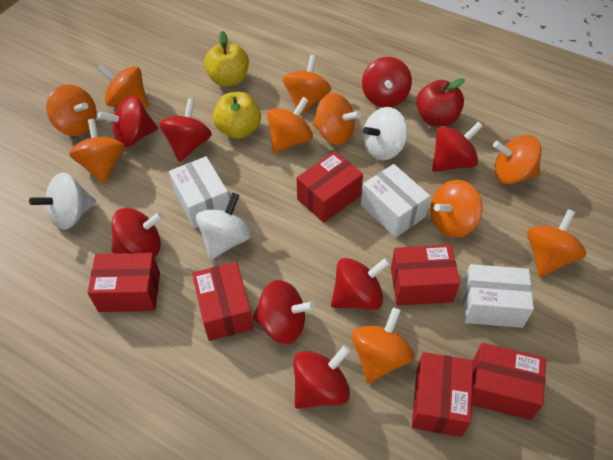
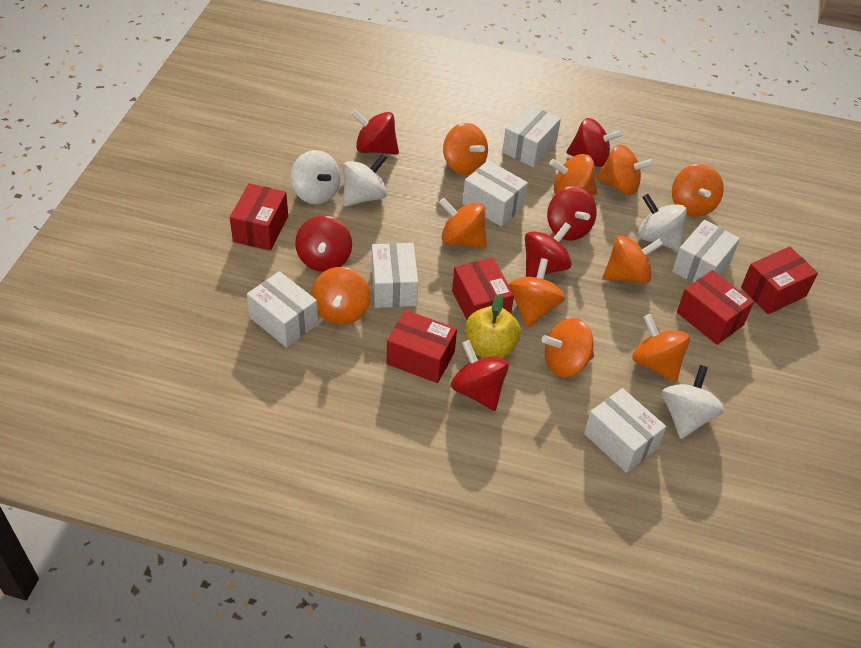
red apple: [416,78,465,126] = 1 -> none = 0
red box: [87,253,160,312] [192,262,254,341] [297,151,363,223] [391,245,460,306] [412,352,473,437] [472,343,546,420] = 6 -> [230,183,288,251] [386,310,457,383] [452,257,514,320] [677,270,754,345] [741,246,818,314] = 5
red spinning top: [98,96,158,147] [112,208,163,257] [159,98,212,162] [252,280,315,344] [293,345,350,409] [331,258,390,310] [362,57,412,107] [432,122,483,172] = 8 -> [295,216,352,272] [351,110,399,155] [451,340,509,411] [525,222,572,277] [547,186,597,241] [566,118,623,167] = 6
white box: [169,156,229,229] [361,164,430,238] [462,264,534,328] = 3 -> [247,271,318,348] [372,243,418,308] [463,160,528,227] [502,105,561,167] [584,388,666,473] [672,220,740,283] = 6
white spinning top: [29,172,96,230] [196,193,251,260] [363,107,408,160] = 3 -> [291,150,341,204] [343,154,387,207] [638,194,687,251] [662,365,724,439] = 4
yellow apple: [204,31,249,87] [213,92,261,139] = 2 -> [465,294,521,359] = 1

